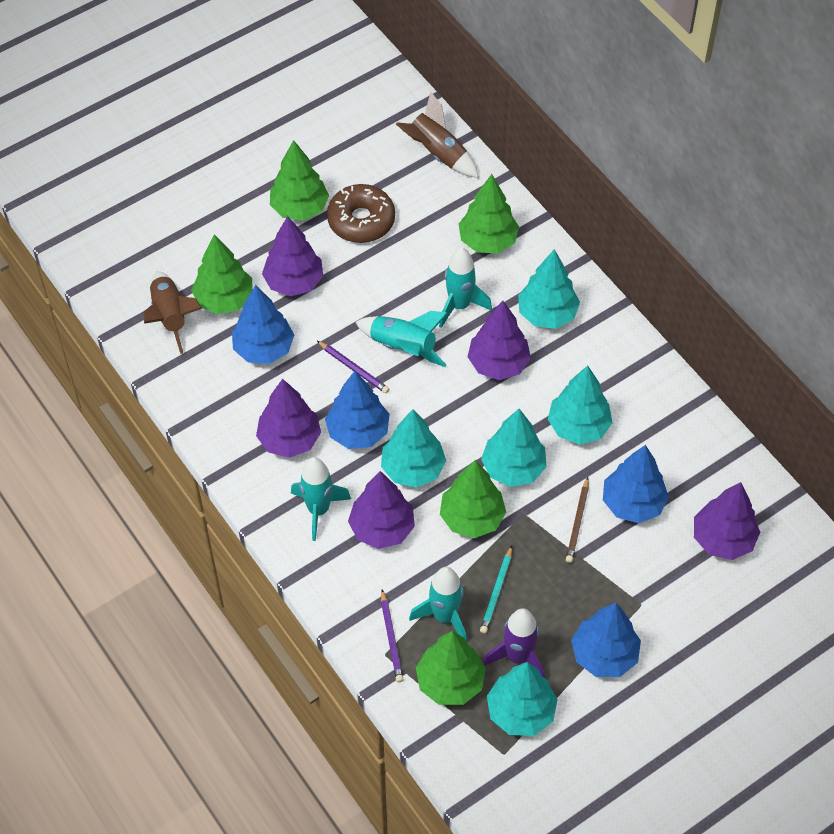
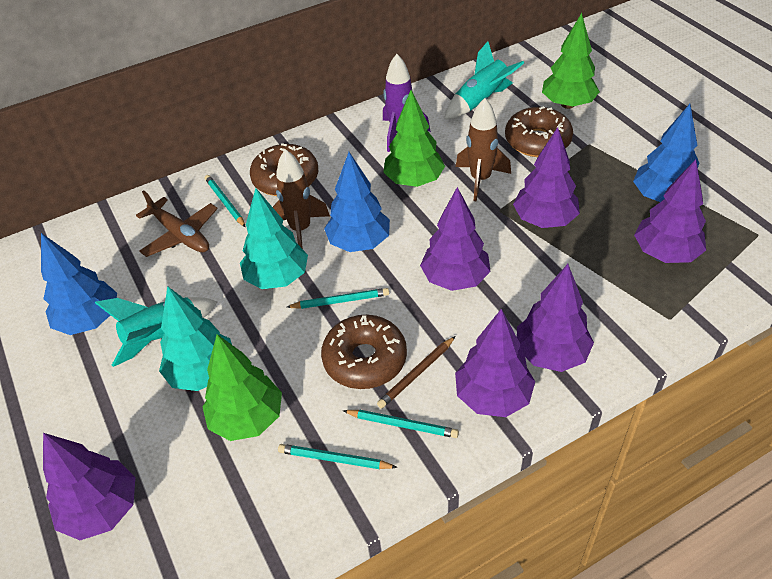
blue tree: [232,285,294,364] [325,371,390,449] [571,603,641,677] [603,445,669,523] = 4 -> [41,233,117,335] [324,152,390,252] [633,104,699,203] = 3
brown donut: [327,184,395,243] = 1 -> [250,143,318,196] [321,315,407,389] [505,106,573,157] = 3
brown plane: none = 0 -> [136,190,218,257] = 1
green tree: [191,234,252,314] [270,140,329,220] [416,631,486,705] [440,460,506,538] [459,174,519,253] = 5 -> [202,334,282,441] [383,90,445,187] [542,13,600,109] = 3
purple pencil: [317,341,389,393] [381,589,403,682] = 2 -> none = 0
purple tree: [256,379,321,458] [262,216,323,296] [348,471,415,549] [468,301,531,380] [694,482,760,560] = 5 -> [43,433,135,540] [420,187,491,291] [455,309,535,417] [513,127,580,228] [517,264,594,372] [634,159,706,263] = 6
turquoise pencil: [480,546,512,633] = 1 -> [205,175,246,227] [278,444,397,469] [287,288,389,309] [343,410,459,438] = 4
turquoise rocket: [291,457,351,541] [355,311,448,367] [409,567,467,642] [439,248,492,328] = 4 -> [95,297,217,367] [444,41,524,119] = 2
turquoise tree: [381,409,446,488] [481,409,547,487] [487,662,558,736] [518,249,580,329] [548,366,613,445] = 5 -> [159,286,232,391] [240,188,308,289] = 2

